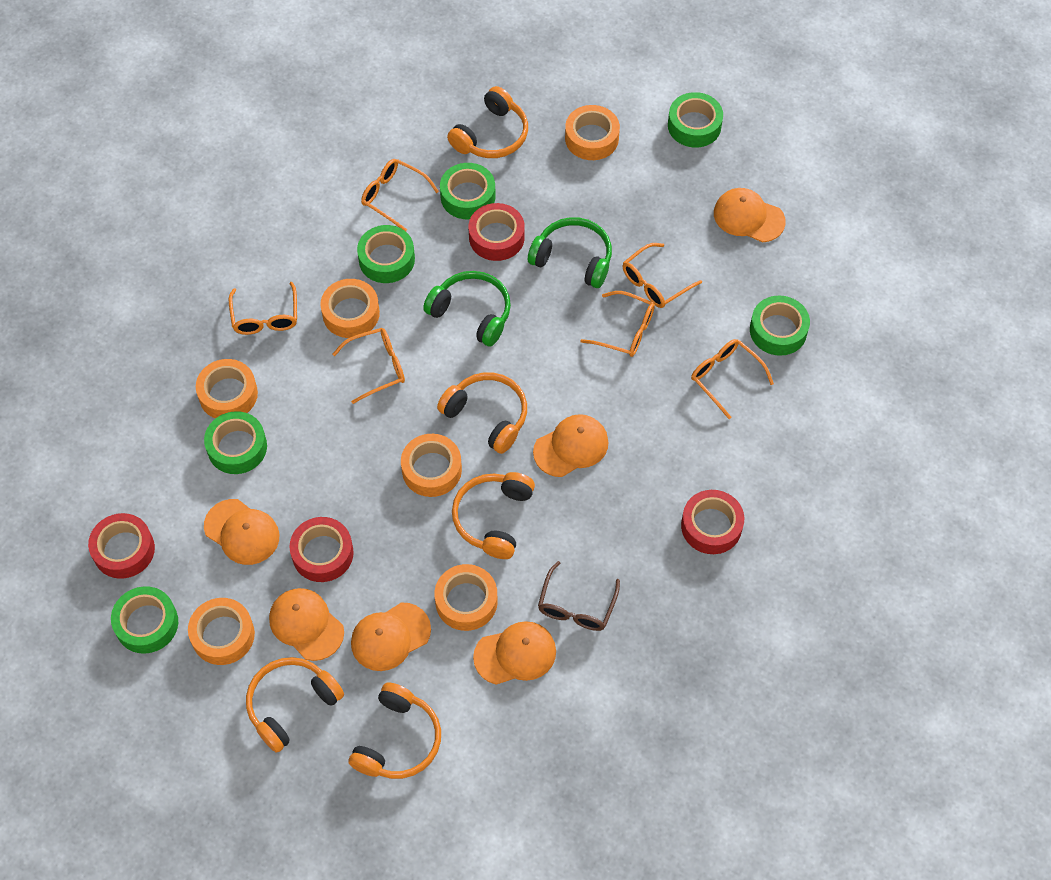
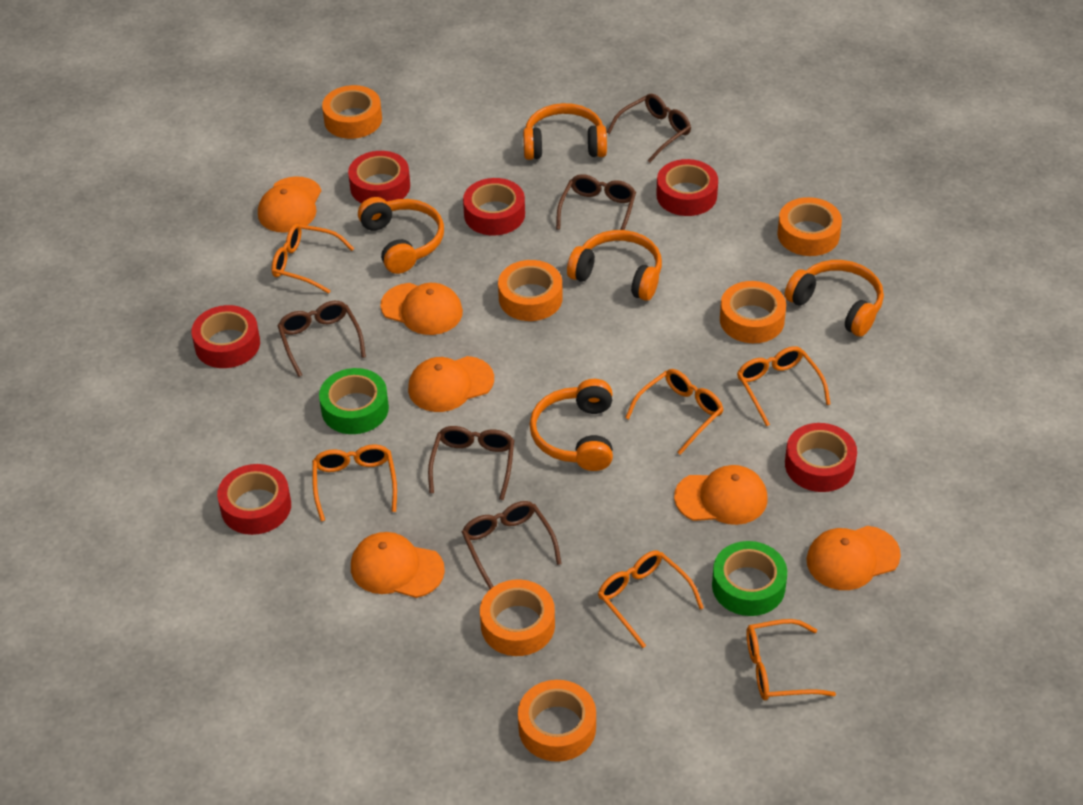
brown glasses: [538,561,620,631] = 1 -> [277,301,366,377] [428,426,514,500] [462,501,561,589] [556,174,636,230] [607,94,691,162] = 5
green headphones: [423,271,511,346] [528,217,612,288] = 2 -> none = 0
green tape: [111,586,178,654] [204,411,267,474] [357,225,415,283] [440,163,496,219] [668,92,723,147] [750,295,810,356] = 6 -> [319,368,389,434] [712,541,787,616] = 2
red tape: [88,513,155,579] [289,517,354,582] [468,203,525,261] [681,490,744,554] = 4 -> [191,305,260,368] [217,464,291,535] [348,151,410,203] [463,178,525,235] [656,159,718,216] [785,423,857,492] = 6

